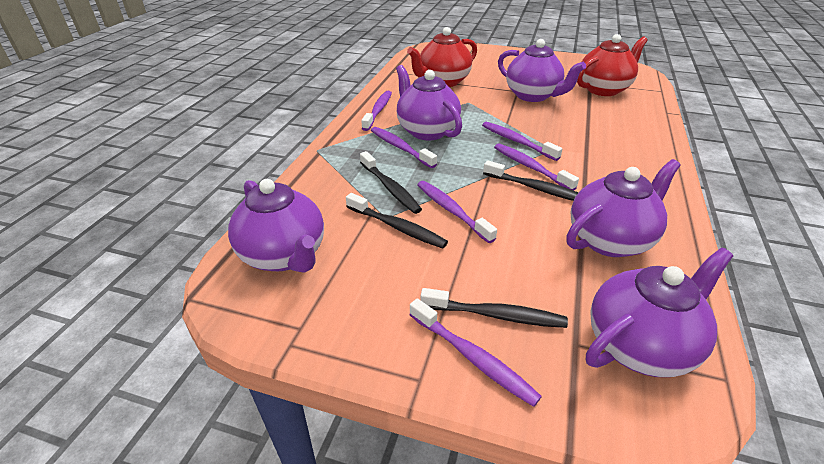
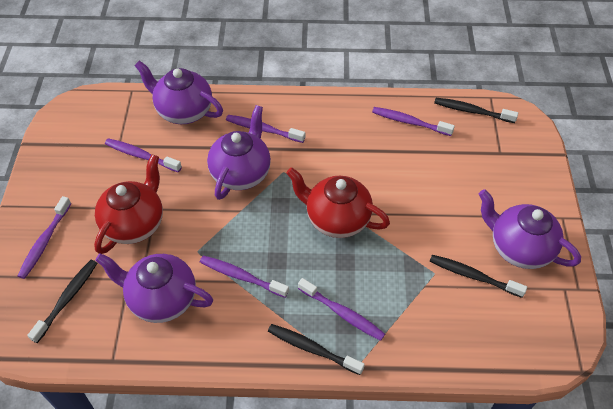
purple teapot: [228,179,324,273] [396,65,462,140] [498,39,586,102] [567,159,681,257] [586,247,733,377] = 5 -> [95,253,213,323] [134,60,223,124] [207,105,271,200] [478,189,581,269] = 4

